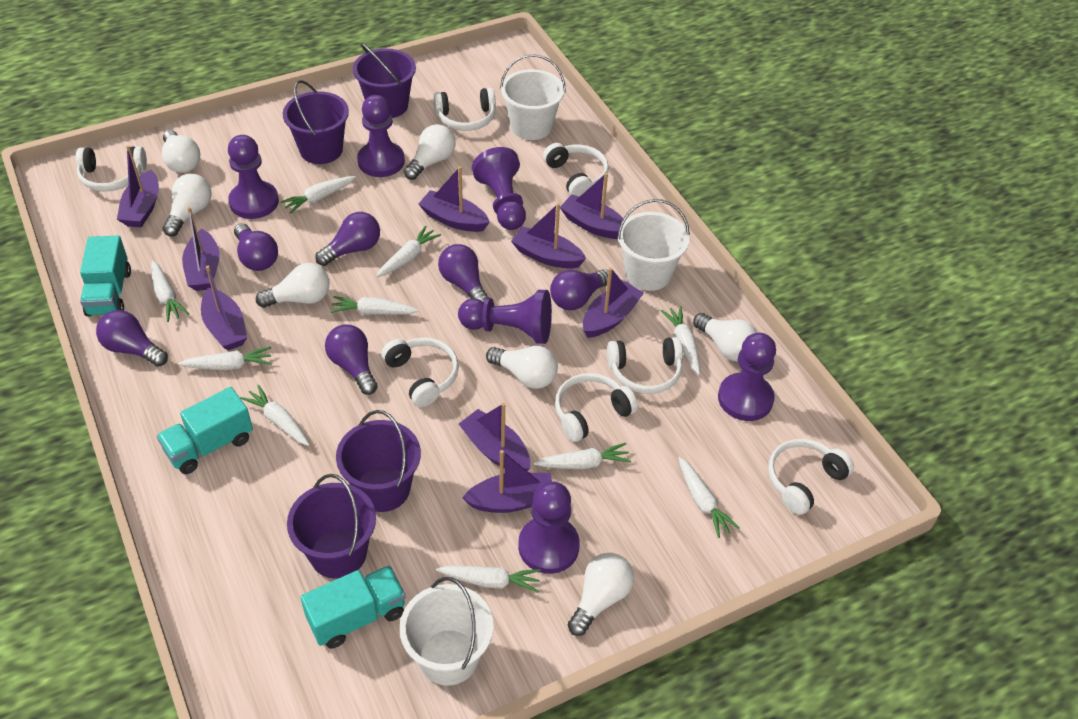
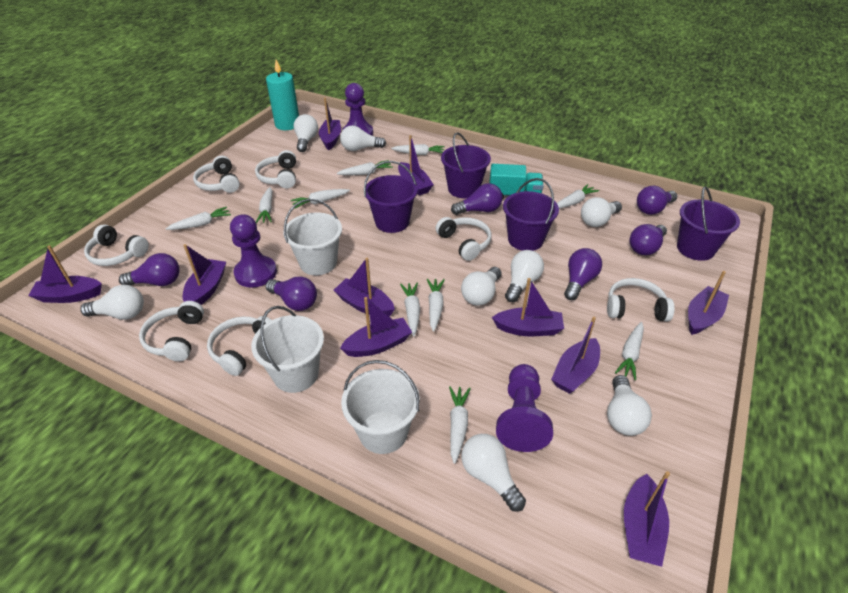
purple boat: [117,145,159,228] [182,207,220,291] [201,266,247,350] [418,166,490,232] [459,403,530,471] [462,450,552,513] [511,203,586,269] [560,173,623,239] [583,267,644,338] = 9 -> [28,245,102,303] [183,244,226,305] [319,98,341,150] [334,258,395,317] [340,297,412,357] [398,135,434,196] [492,278,564,336] [551,317,600,394] [624,471,670,567] [688,271,729,335] = 10
purple pawn: [228,135,279,219] [357,95,405,177] [458,290,552,344] [472,147,526,230] [518,481,580,574] [718,333,776,421] = 6 -> [230,214,277,288] [343,83,373,136] [496,364,553,452] = 3
turquoise candle: none = 0 -> [266,60,299,130] = 1
turquoise truck: [80,236,131,317] [157,387,253,474] [300,565,406,649] = 3 -> [489,164,544,200] = 1
white light bulb: [162,130,200,173] [163,174,212,237] [256,263,329,308] [404,124,456,180] [486,346,558,389] [568,553,634,636] [693,313,758,361] = 7 -> [80,285,144,320] [293,114,318,152] [340,125,386,151] [461,267,501,306] [461,434,526,512] [505,250,544,302] [581,197,622,227] [607,375,652,436] = 8

